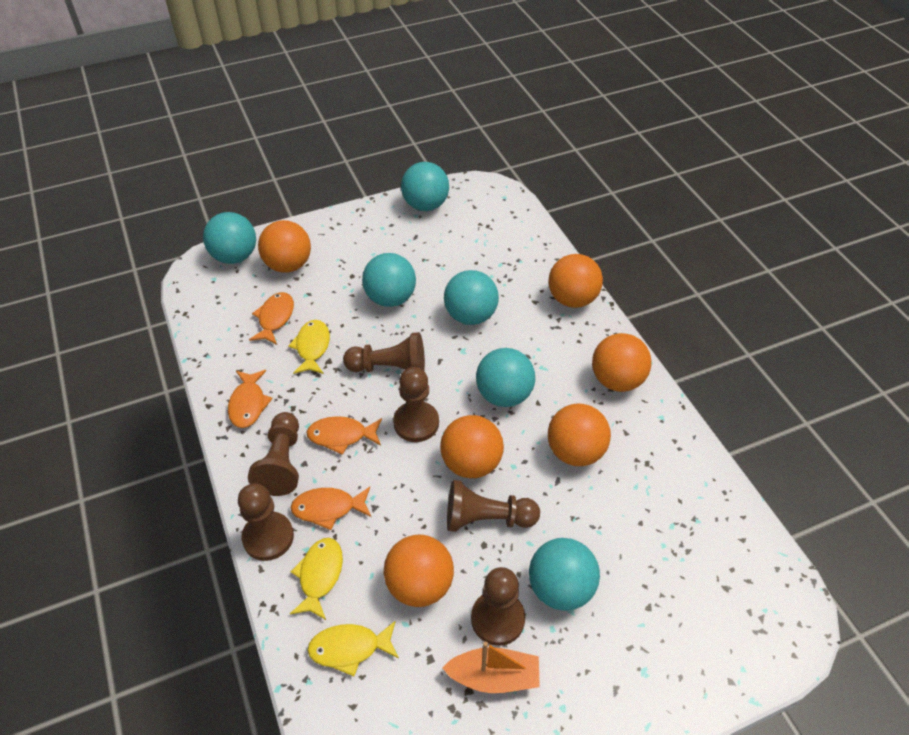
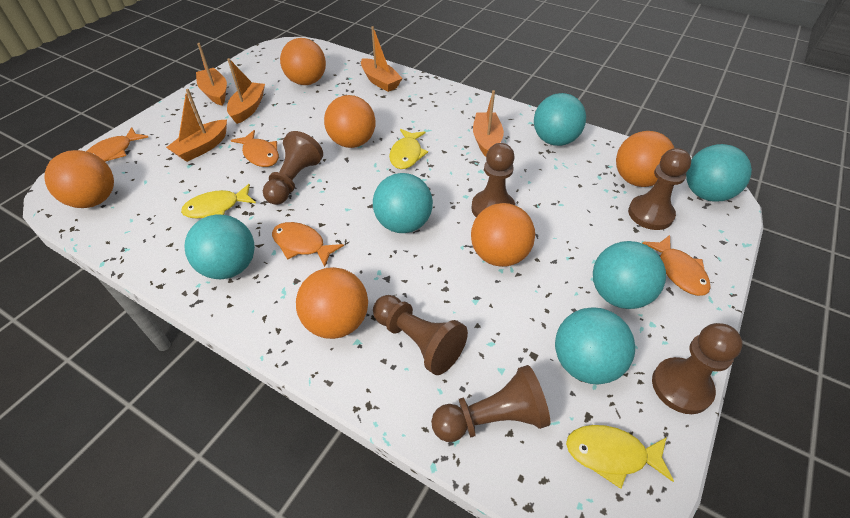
orange boat: [442,641,540,693] = 1 -> [166,89,227,162] [196,43,227,106] [227,58,265,124] [361,26,402,92] [473,90,504,157] = 5

